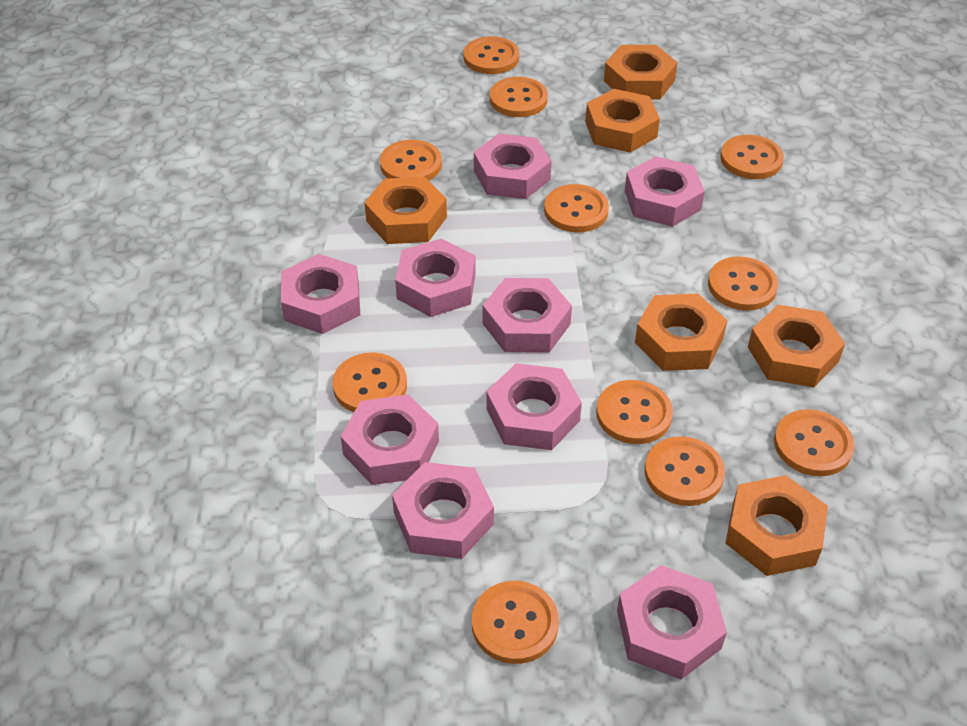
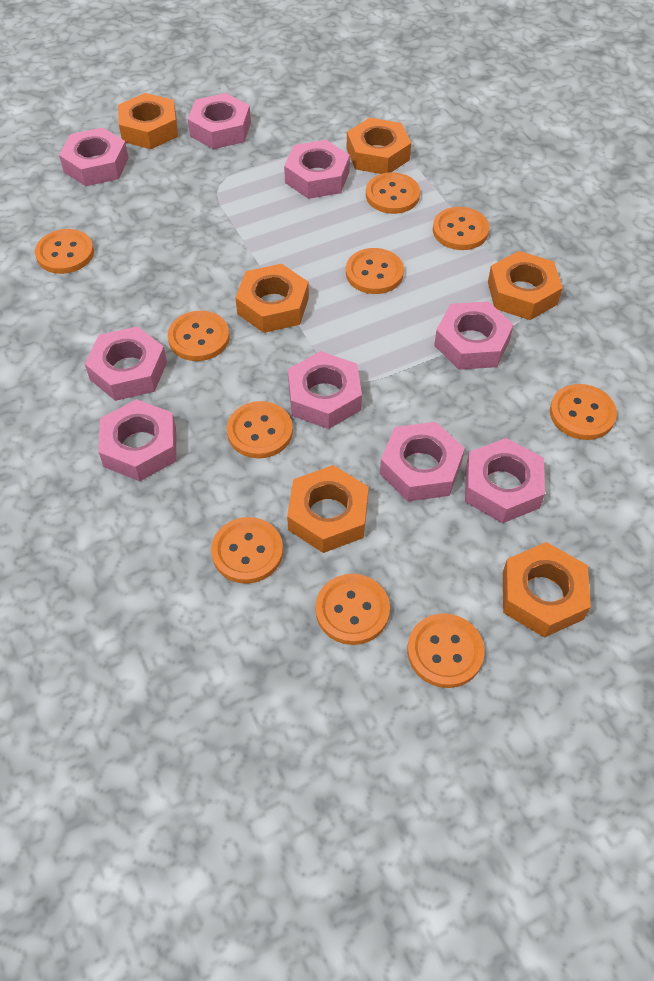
orange button: [333,353,407,412] [380,140,442,181] [464,36,519,74] [472,581,559,664] [490,77,548,117] [544,184,609,232] [596,380,673,444] [645,436,725,506] [708,256,778,311] [720,135,784,179] [774,409,855,476] = 11 -> [35,229,94,274] [168,311,230,361] [211,517,283,584] [227,401,293,459] [315,574,390,645] [346,248,404,294] [366,172,420,214] [407,613,484,688] [433,207,489,250] [550,384,617,440] = 10

